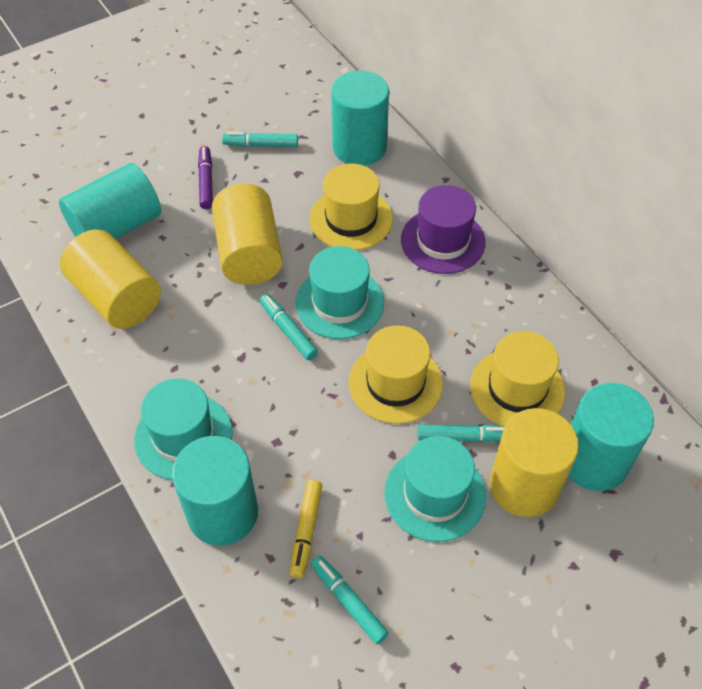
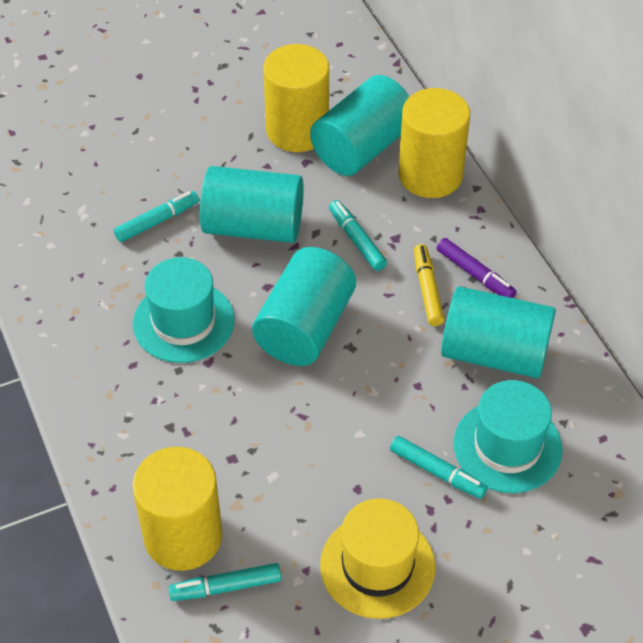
purple hat: [401,185,486,274] = 1 -> none = 0
turquoise hat: [134,378,233,480] [295,246,384,339] [385,436,486,542] = 3 -> [133,257,235,363] [453,380,563,493] = 2
yellow hat: [310,163,393,250] [349,325,443,424] [470,331,565,427] = 3 -> [320,498,436,619] = 1

